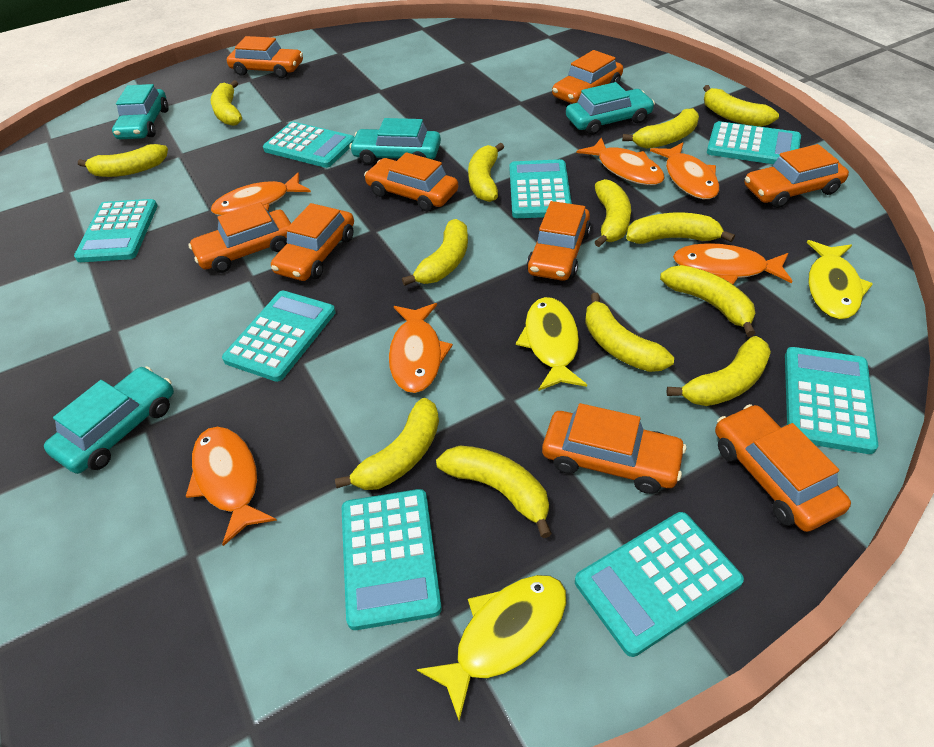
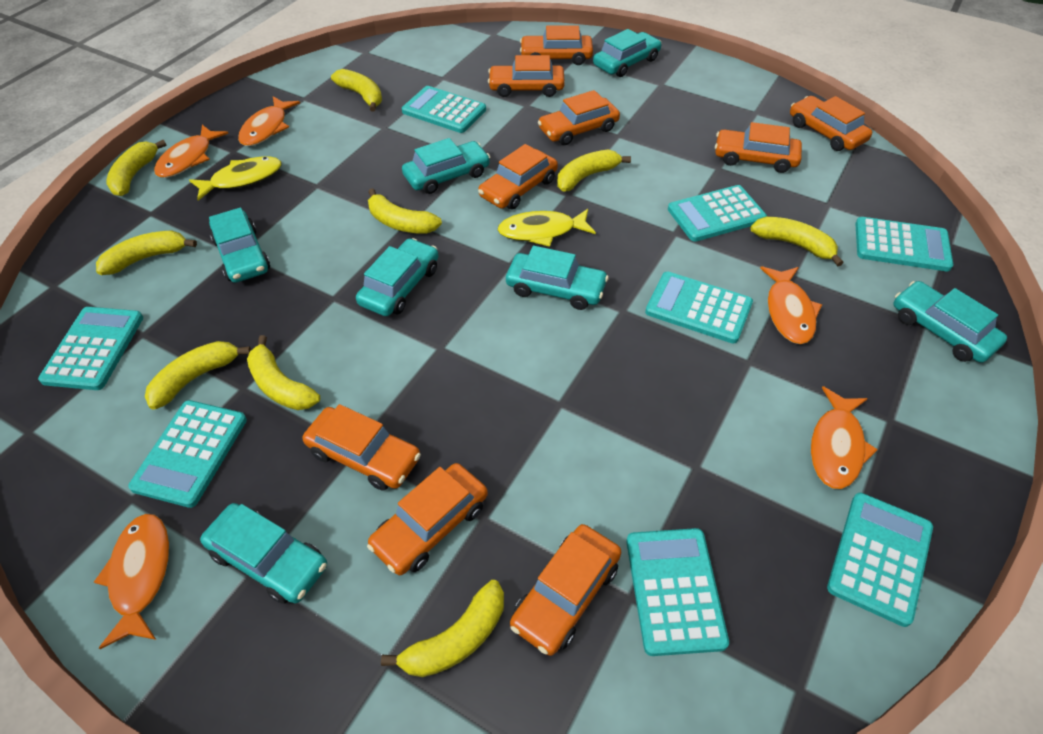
orange fish: [186,427,276,546] [211,173,311,216] [389,303,453,393] [577,138,665,185] [650,142,719,199] [673,243,793,284] = 6 -> [94,514,169,649] [154,125,229,178] [238,96,300,146] [760,266,822,344] [811,386,878,489] = 5
turquoise car: [44,366,174,474] [112,84,169,139] [349,118,441,165] [566,82,655,135] = 4 -> [200,503,327,604] [209,207,270,283] [356,238,439,316] [402,138,490,194] [506,246,609,310] [593,29,662,77] [893,281,1007,363] = 7
yellow banana: [78,144,168,177] [211,80,242,126] [335,398,439,490] [402,219,468,286] [436,446,552,538] [468,143,504,202] [585,293,674,372] [595,179,631,247] [622,108,699,149] [626,212,735,244] [660,265,756,337] [666,336,771,406] [703,85,779,127] = 13 -> [96,230,197,275] [106,140,167,196] [145,341,251,409] [247,335,320,410] [331,69,382,112] [368,188,442,234] [381,580,504,677] [557,150,631,192] [751,217,844,266] = 9
yellow fish: [417,575,567,721] [516,297,587,391] [807,240,873,319] = 3 -> [189,156,281,201] [498,209,596,247] = 2

